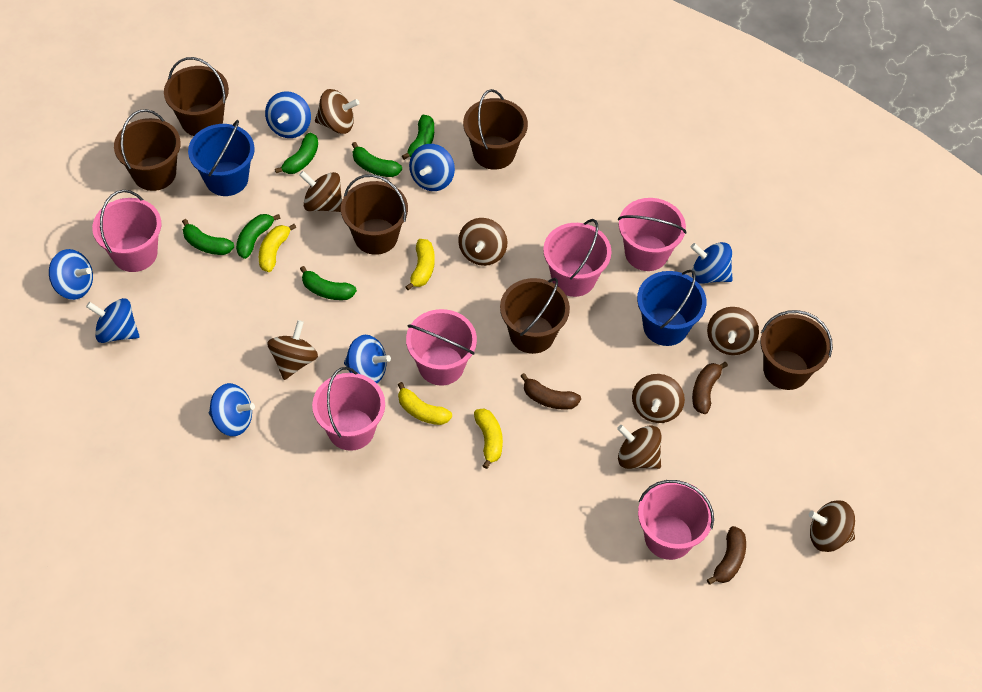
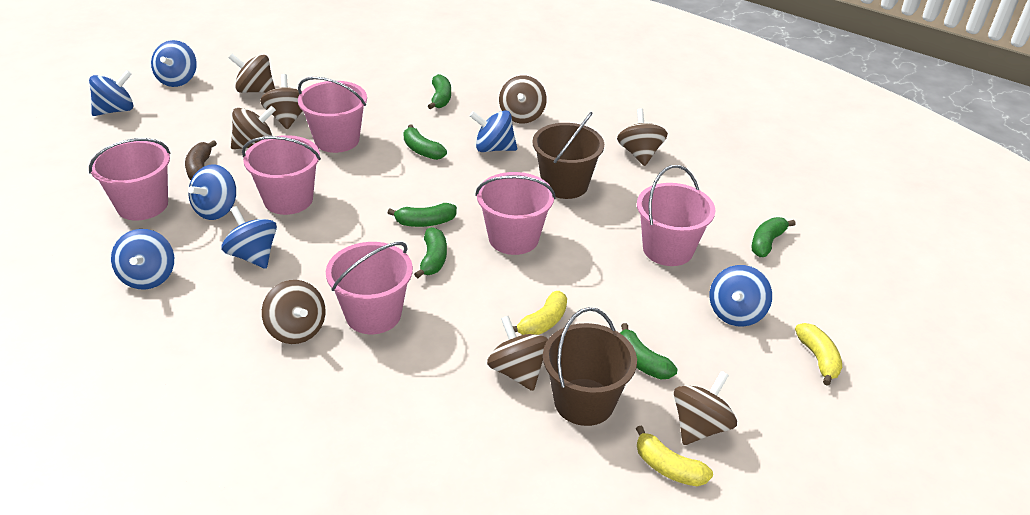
blue bucket: [188,120,255,196] [637,270,706,346] = 2 -> none = 0
brown banana: [520,373,581,410] [692,362,728,414] [707,526,746,585] = 3 -> [185,140,217,180] = 1
brown bucket: [114,109,181,191] [164,57,229,136] [341,174,408,255] [463,89,528,170] [500,278,570,354] [761,310,833,390] = 6 -> [532,112,604,199] [543,307,637,426] = 2
yellow banana: [259,224,296,272] [398,382,452,425] [405,239,435,290] [474,409,503,469] = 4 -> [513,291,567,335] [636,425,713,486] [795,323,842,386] = 3

